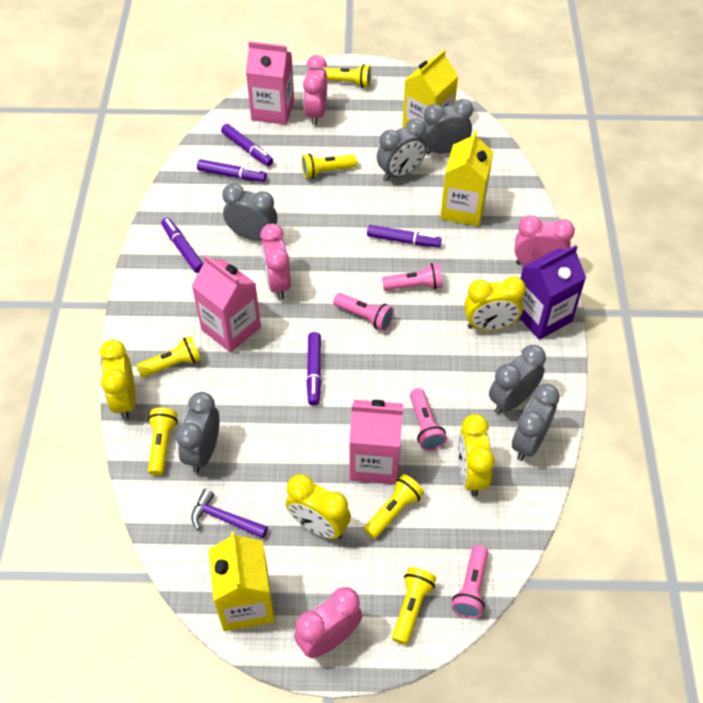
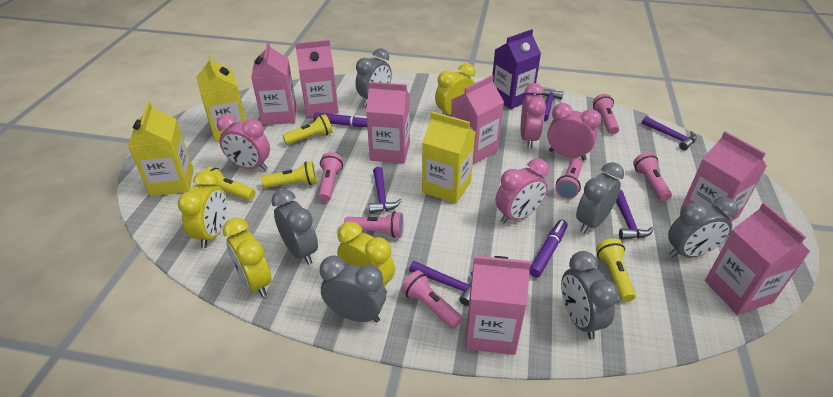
pink carton: [192,255,261,353] [246,41,294,125] [349,400,403,484] = 3 -> [251,42,296,125] [295,40,339,117] [366,82,410,164] [451,75,504,165] [465,256,531,355] [681,131,767,222] [705,202,811,315] = 7
pink flashlight: [333,293,394,331] [382,263,442,291] [410,388,447,451] [452,545,488,619] = 4 -> [318,152,343,202] [344,211,404,238] [401,270,463,329] [555,158,583,199] [593,94,619,135] [633,152,672,201] = 6
purple hammer: [191,489,268,538] = 1 -> [369,167,402,213] [409,261,473,306] [535,90,564,121] [616,190,654,240] [642,116,697,150] = 5
purple marker: [161,218,203,273] [197,159,267,182] [221,124,273,166] [307,332,321,406] [367,225,442,247] = 5 -> [313,112,367,127] [529,220,567,277] = 2
yellow flashlight: [136,336,201,377] [148,408,178,476] [302,154,357,178] [323,64,372,88] [364,474,424,539] [392,567,436,645] = 6 -> [205,167,256,200] [261,161,317,188] [282,114,333,145] [596,238,636,302] = 4

